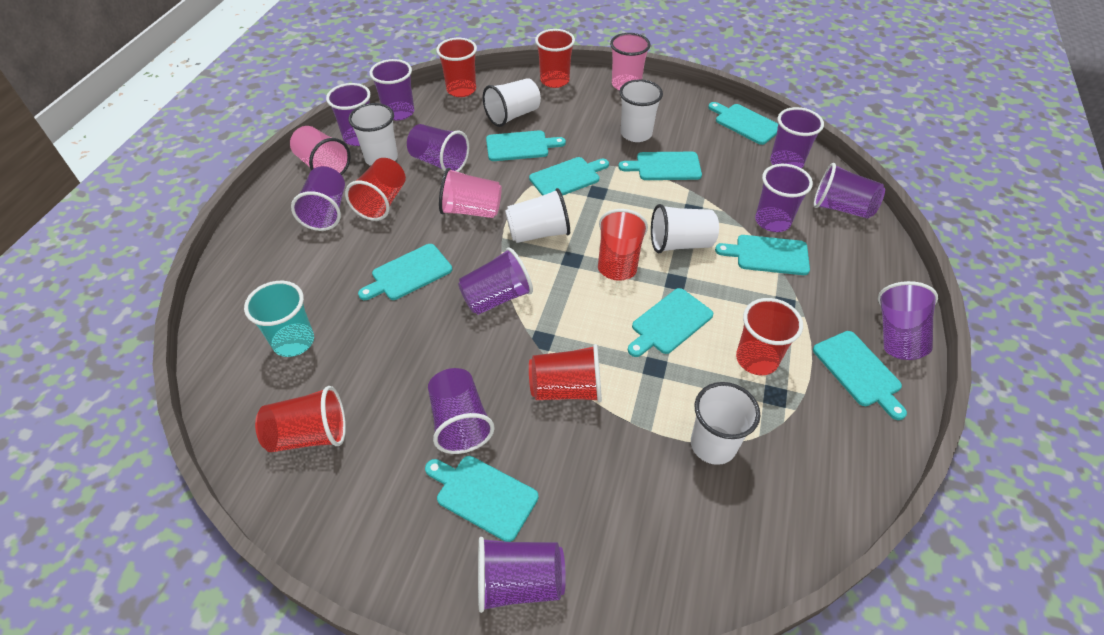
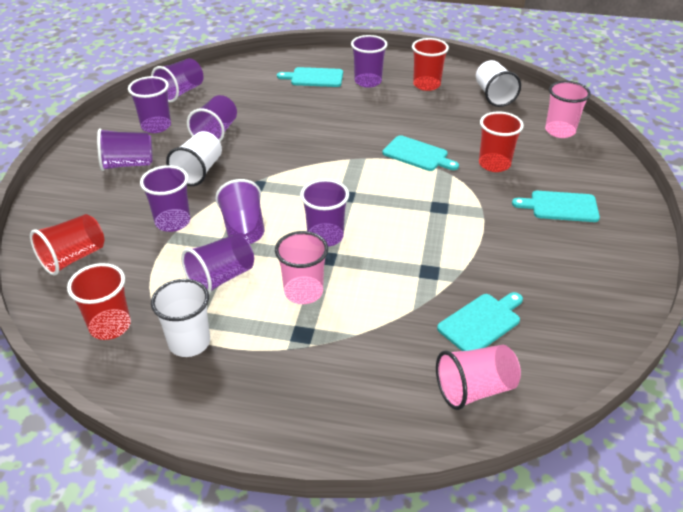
purple cup: [291,166,345,231] [326,83,371,146] [370,59,414,120] [407,124,469,172] [428,368,495,454] [458,247,533,315] [478,537,566,613] [755,164,813,232] [770,107,824,168] [814,163,885,219] [878,281,938,360] = 11 -> [97,128,153,171] [128,76,171,133] [140,165,190,232] [151,58,203,103] [181,234,254,294] [187,95,237,142] [215,179,265,244] [300,179,349,247] [351,35,388,88] = 9
red cup: [255,386,346,452] [345,158,406,221] [436,38,477,97] [529,344,602,403] [535,29,575,88] [598,209,648,281] [736,298,803,375] = 7 -> [30,214,104,275] [67,263,131,340] [412,38,449,91] [479,111,524,172] = 4
turquoise cup: [244,281,314,357] = 1 -> none = 0
turquoise cutting board: [358,244,452,300] [425,456,538,542] [486,130,566,161] [529,157,609,196] [618,152,702,180] [628,288,713,357] [708,102,778,145] [715,235,810,275] [813,331,907,420] = 9 -> [277,67,343,87] [383,135,459,171] [437,292,523,351] [512,191,600,222] = 4
white cup: [349,103,398,166] [483,78,541,127] [505,188,570,243] [619,79,663,142] [651,204,719,254] [691,382,760,465] = 6 -> [151,279,210,357] [166,131,222,186] [476,60,521,107] = 3

